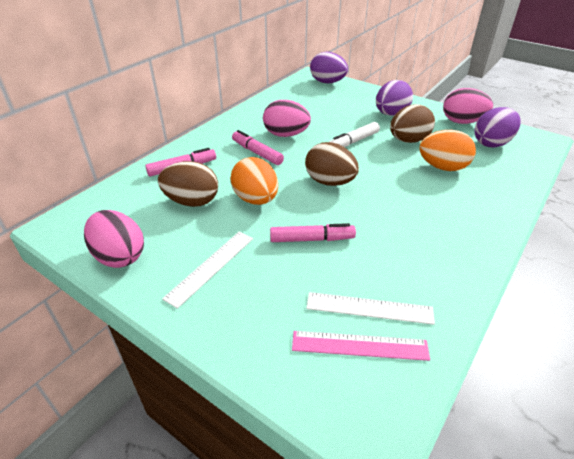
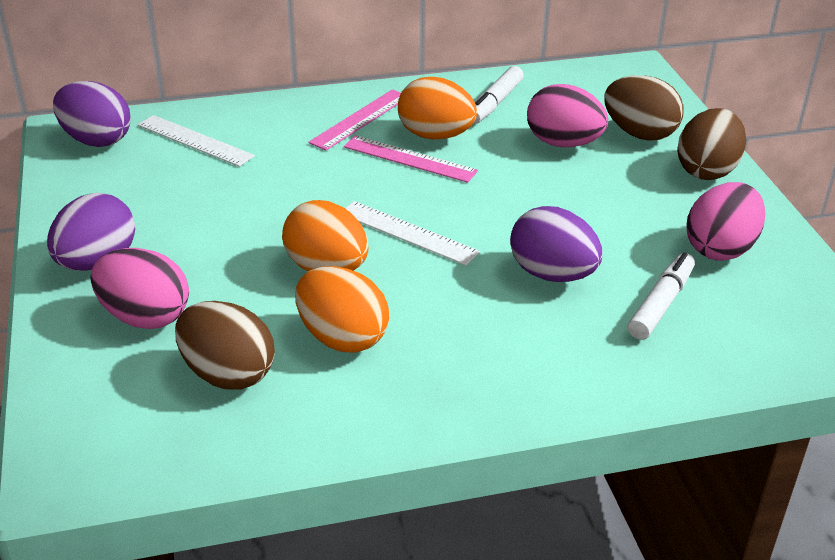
orange egg: [230,157,278,205] [419,130,476,171] = 2 -> [282,200,369,271] [295,266,389,353] [398,77,477,139] = 3
pink marker: [145,148,216,176] [232,130,284,165] [270,223,356,242] = 3 -> none = 0
pink ruler: [292,331,430,361] = 1 -> [308,89,401,150] [344,135,478,183] = 2
white marker: [329,122,380,147] = 1 -> [473,66,524,124] [628,252,695,340] = 2

